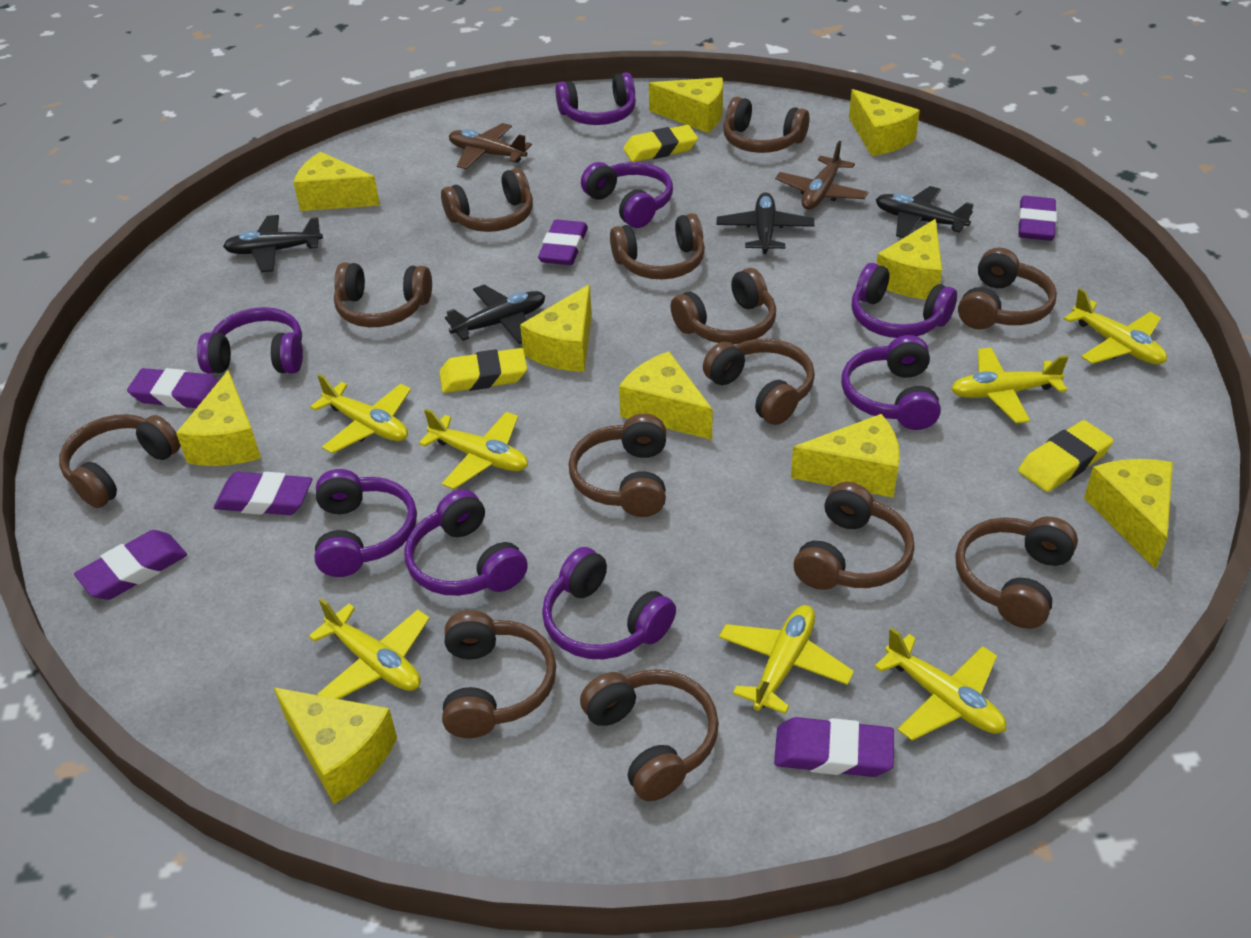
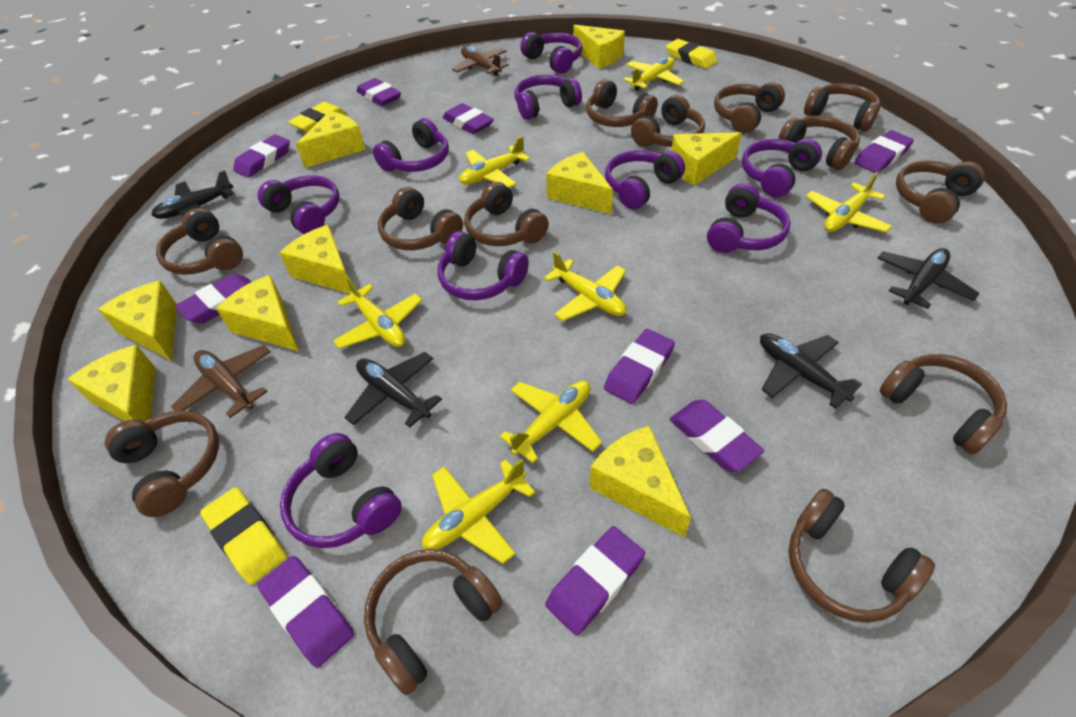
purple eraser: [74,530,187,600] [127,368,219,409] [214,472,312,515] [538,220,588,265] [774,717,894,777] [1018,196,1057,241] = 6 -> [175,274,251,323] [233,134,290,178] [257,556,354,668] [356,78,401,106] [442,103,494,134] [545,526,645,635] [604,329,675,404] [670,400,764,472] [854,130,914,173] = 9
purple headphones: [197,307,303,373] [315,469,417,577] [404,489,528,596] [542,547,676,659] [555,72,636,125] [581,162,673,228] [841,335,941,430] [851,263,957,338] = 8 -> [258,175,339,234] [280,433,402,548] [373,118,449,172] [437,231,529,300] [514,75,582,120] [520,32,583,74] [605,150,685,209] [707,183,791,253] [742,139,822,197] = 9
yellow cheese: [176,370,261,466] [274,688,397,804] [293,151,380,211] [520,284,592,372] [619,351,713,440] [649,77,723,133] [791,414,900,498] [849,89,920,156] [877,219,942,300] [1084,459,1173,569] = 10 -> [68,345,155,422] [98,281,176,361] [216,275,299,351] [279,225,351,294] [296,111,365,168] [546,152,613,214] [573,25,625,69] [590,426,691,537] [671,132,742,186] = 9

